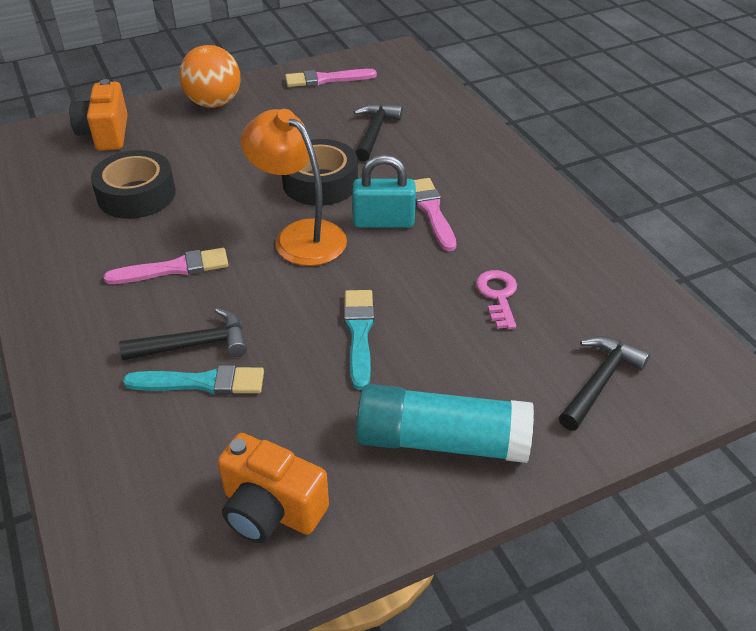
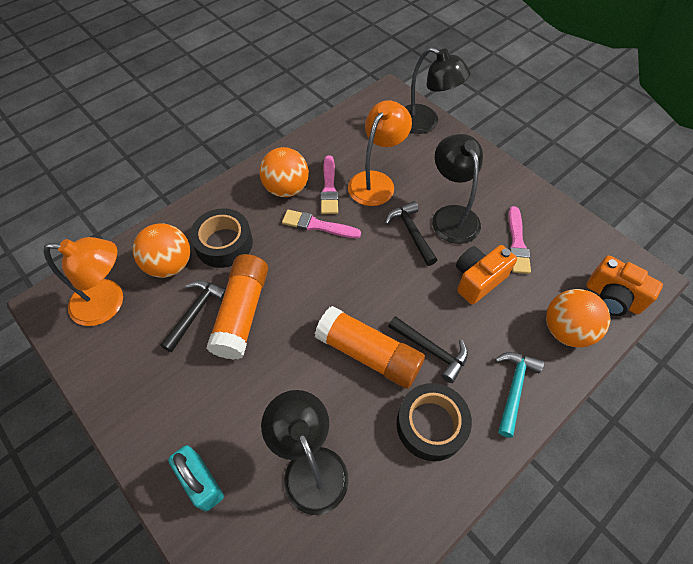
black lamp: none = 0 -> [261,390,349,515] [405,47,471,134] [432,134,483,244] = 3
orange ball: [179,45,240,108] = 1 -> [133,223,190,278] [260,147,309,197] [546,289,610,347] = 3
orange glue stick: none = 0 -> [206,254,268,360] [315,306,425,389] = 2
orange lamp: [241,109,347,266] = 1 -> [44,237,123,326] [348,100,412,206] = 2
pink key: [476,270,517,329] = 1 -> none = 0
turquoise brush: [123,365,264,395] [344,290,374,390] = 2 -> none = 0
turquoise glue stick: [356,384,534,463] = 1 -> none = 0
turquoise hammer: none = 0 -> [495,352,544,438] = 1

